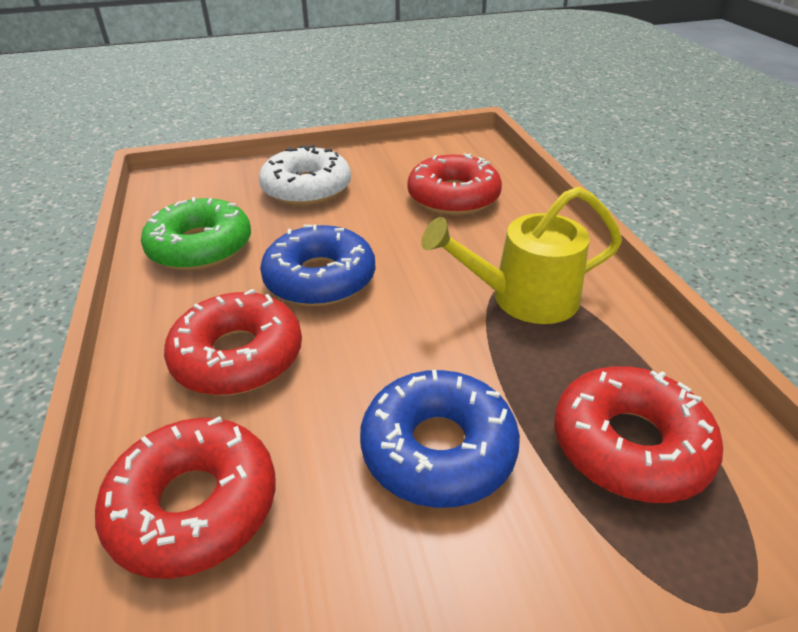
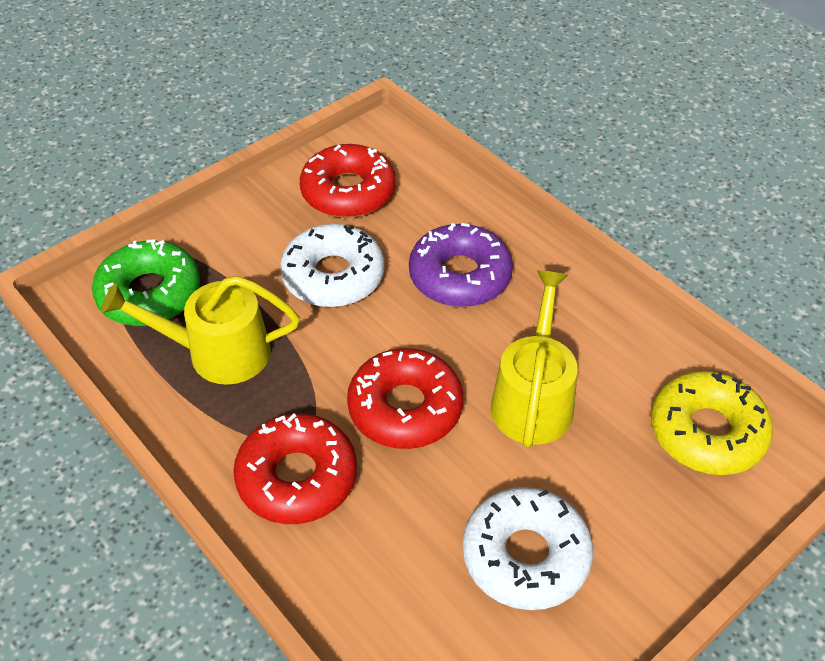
blue donut: [260,224,375,306] [360,370,520,508] = 2 -> none = 0
purple donut: none = 0 -> [409,223,513,307] = 1
red donut: [95,416,276,579] [164,289,302,396] [407,153,502,215] [554,367,723,503] = 4 -> [233,413,357,524] [300,144,396,218] [347,348,463,449] = 3
white donut: [259,145,351,206] = 1 -> [280,224,385,307] [463,487,593,610] = 2
yellow donut: none = 0 -> [651,371,773,475] = 1
yellow watering can: [421,186,622,324] = 1 -> [101,276,300,385] [491,270,578,448] = 2

